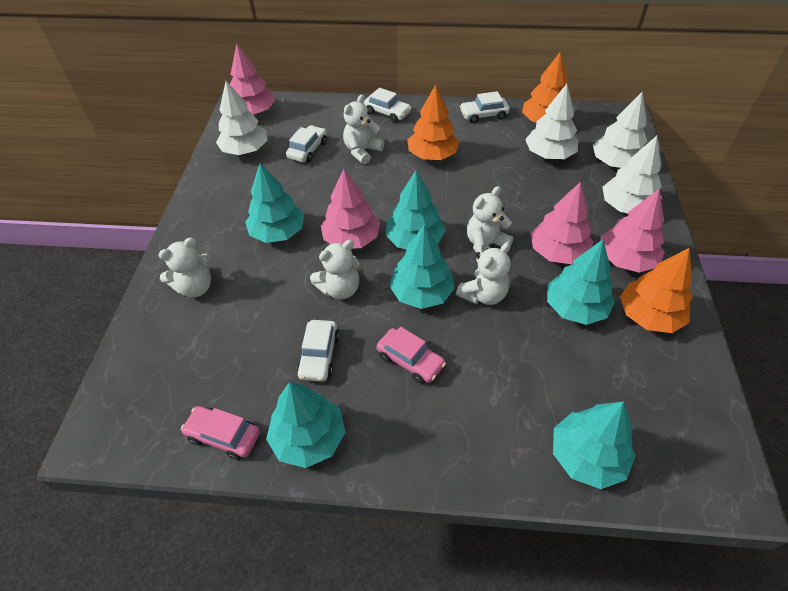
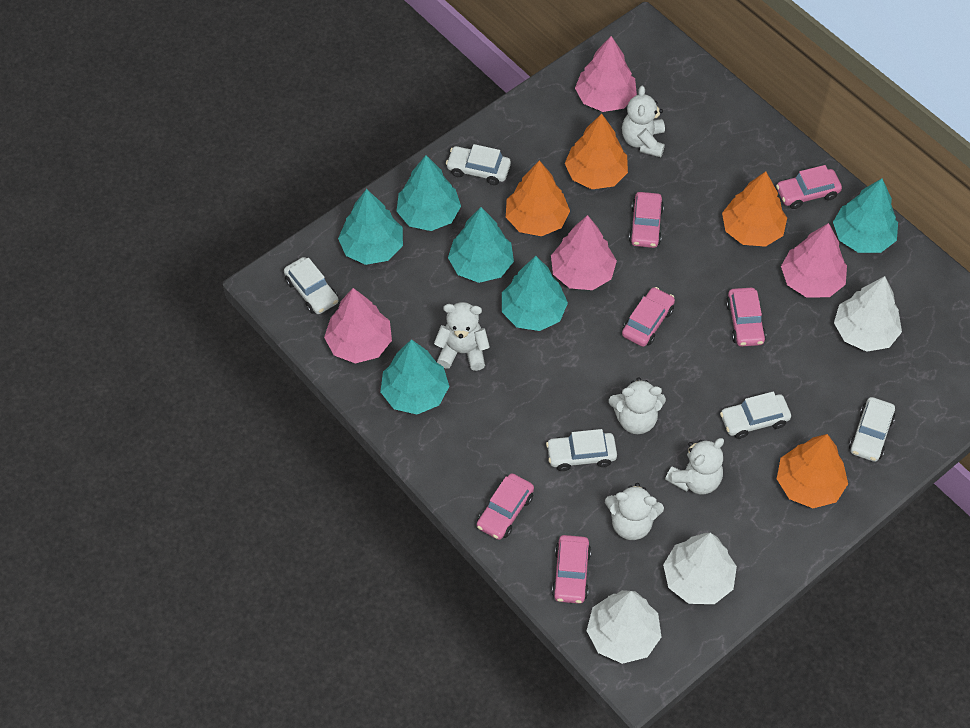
orange tree: [407,85,459,160] [522,52,568,122] [620,248,693,333] = 3 -> [506,160,570,236] [565,113,628,189] [722,171,787,247] [777,434,848,508] = 4
pink car: [181,406,260,460] [376,327,446,384] = 2 -> [477,473,534,540] [552,535,591,604] [622,287,675,347] [629,192,664,248] [726,288,766,347] [776,165,842,209] = 6
white car: [286,125,327,163] [297,320,339,382] [364,88,411,123] [460,91,510,123] = 4 -> [284,257,339,314] [446,144,511,185] [546,429,617,471] [720,392,791,439] [849,397,895,462] = 5
white tree: [216,81,268,155] [525,84,578,159] [593,92,648,168] [602,136,662,213] = 4 -> [587,590,661,664] [663,533,737,604] [834,276,902,352] = 3

